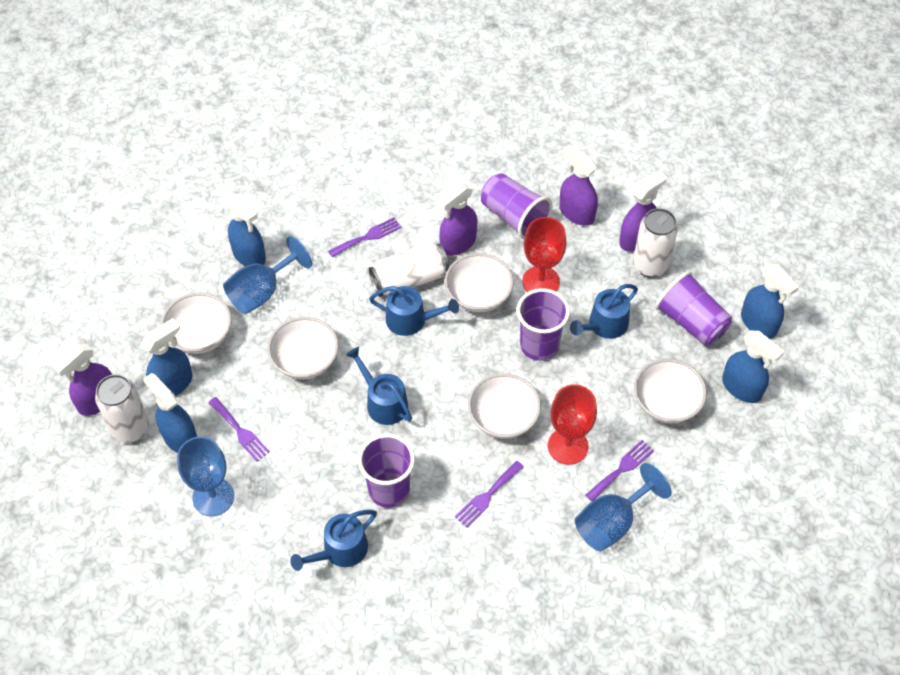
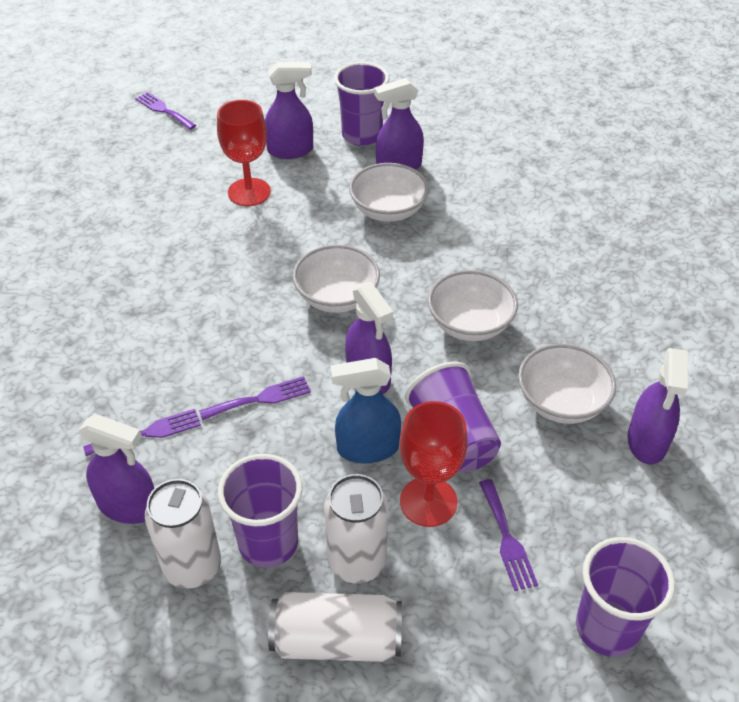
blue goblet: [177,436,234,516] [223,236,312,314] [575,463,671,551] = 3 -> none = 0
blue spray bottle: [141,318,193,397] [143,373,197,453] [226,194,266,266] [722,330,784,403] [741,264,799,339] = 5 -> [330,358,401,463] = 1
blue watering can: [290,510,377,571] [346,347,412,425] [369,286,459,336] [570,284,638,339] = 4 -> none = 0
purple spray bottle: [53,344,112,416] [438,183,477,256] [559,145,598,226] [619,171,667,252] = 4 -> [78,414,154,524] [265,62,313,159] [345,282,393,394] [374,78,424,170] [628,348,688,464] = 5
white bowl: [161,293,232,354] [267,317,339,379] [445,253,514,312] [468,373,541,439] [634,359,707,423] = 5 -> [292,245,380,313] [349,163,429,222] [428,270,518,341] [518,344,616,424] = 4

